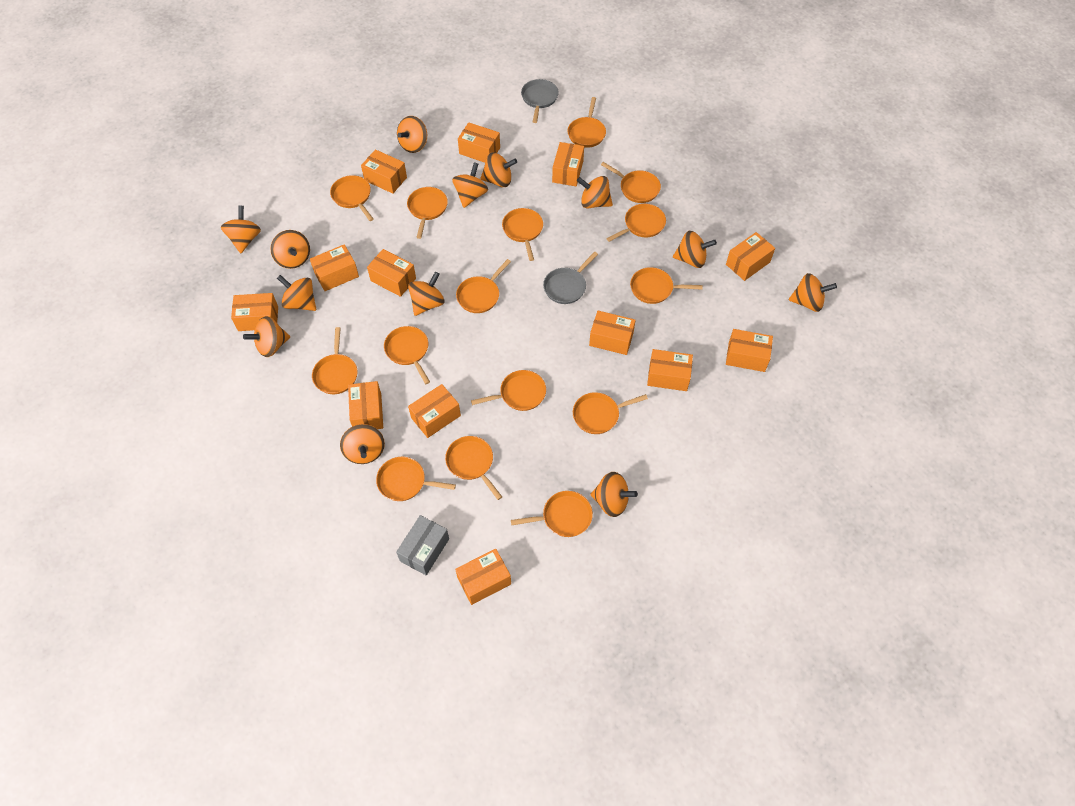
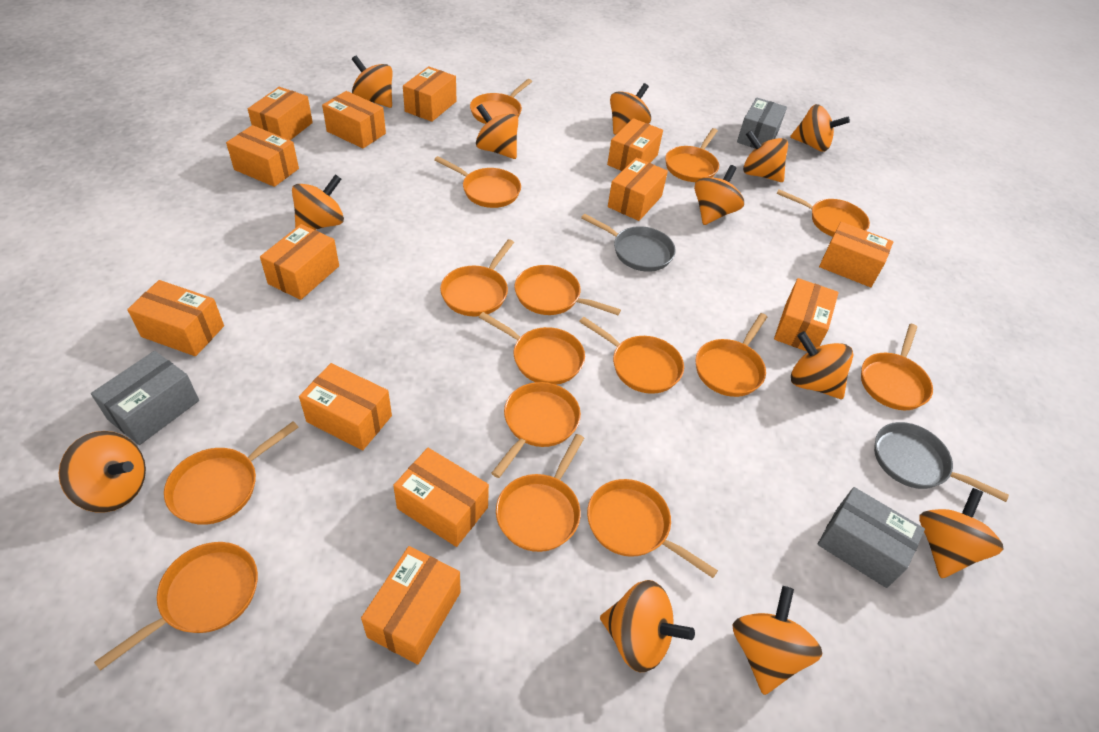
grey box: [396,515,449,575] = 1 -> [91,351,199,445] [737,97,787,148] [817,487,925,588] = 3
orange spinning top: [221,205,261,253] [243,316,290,357] [270,230,310,269] [277,275,316,311] [340,424,385,464] [397,116,427,153] [408,272,444,316] [452,162,488,208] [480,152,517,187] [577,176,613,208] [590,472,638,517] [673,231,717,268] [789,273,837,312] = 13 -> [58,431,146,513] [292,174,344,230] [352,56,393,108] [476,104,518,159] [600,580,695,672] [610,83,651,135] [694,165,744,225] [732,586,823,695] [743,131,788,182] [790,104,850,152] [791,331,853,399] [919,488,1004,578] = 12

